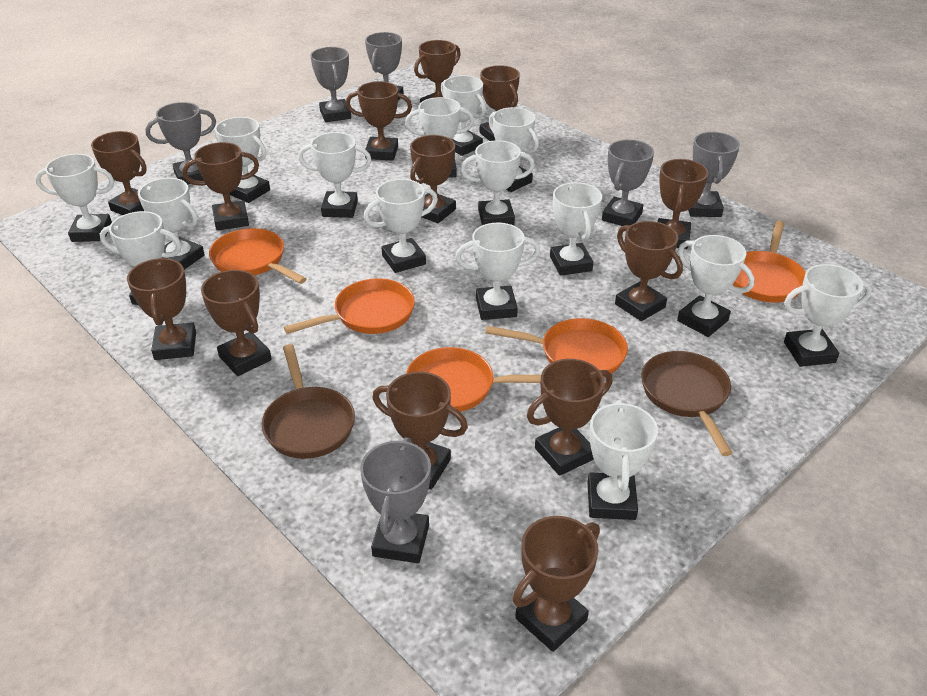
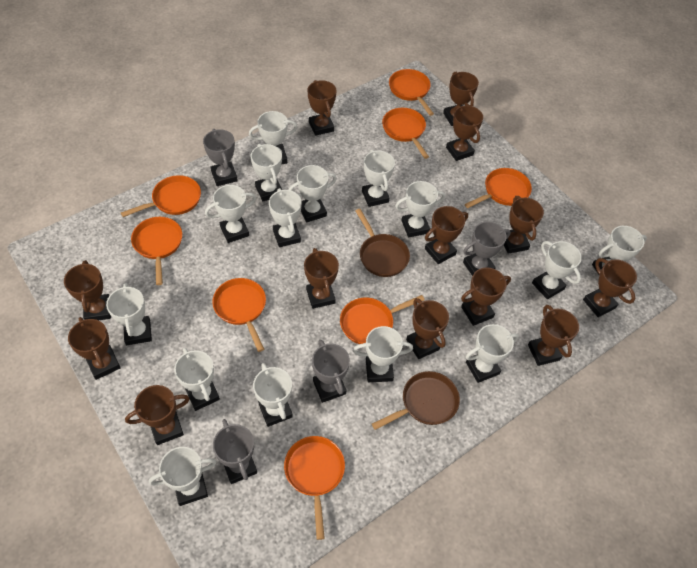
grey trophy: [145,102,216,185] [310,47,351,122] [360,437,431,563] [365,32,404,101] [602,139,654,226] [688,132,740,217] = 6 -> [203,129,238,186] [213,419,257,484] [312,340,350,403] [463,221,511,276] = 4
orange pan: [209,228,306,284] [284,278,415,334] [406,347,541,412] [485,318,628,377] [733,221,806,303] = 5 -> [121,175,201,217] [131,217,182,285] [212,278,266,352] [284,436,345,540] [340,295,425,344] [382,108,429,159] [389,69,434,116] [465,168,532,208] = 8

